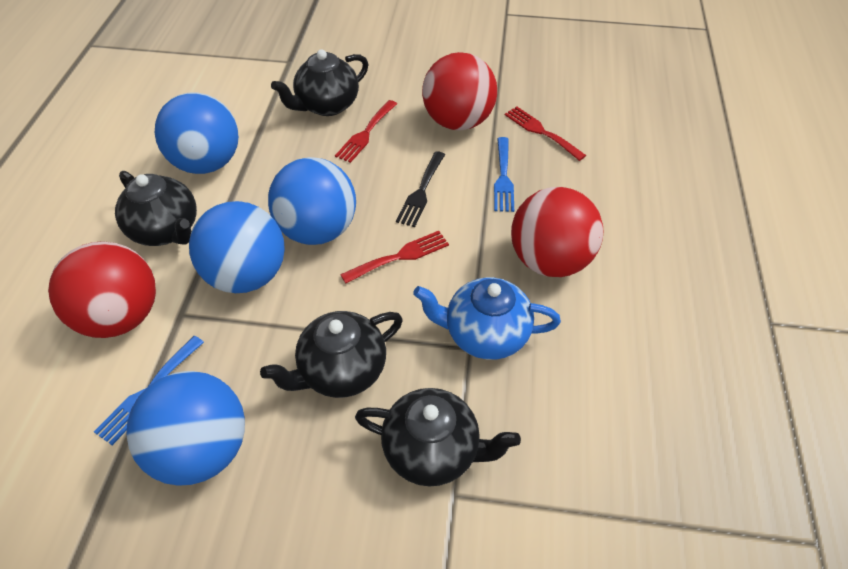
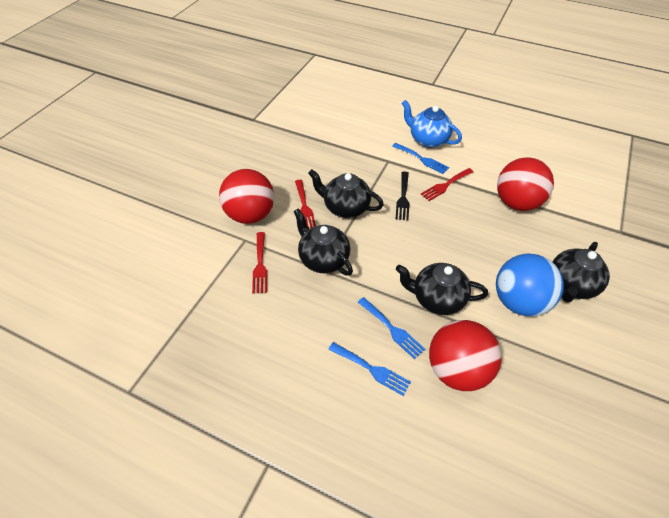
blue ball: [126,371,245,486] [155,93,239,174] [189,201,285,293] [268,157,356,245] = 4 -> [496,253,564,316] = 1
blue fork: [94,336,204,445] [494,137,514,212] = 2 -> [328,342,411,396] [358,297,425,359] [392,143,449,174] = 3

